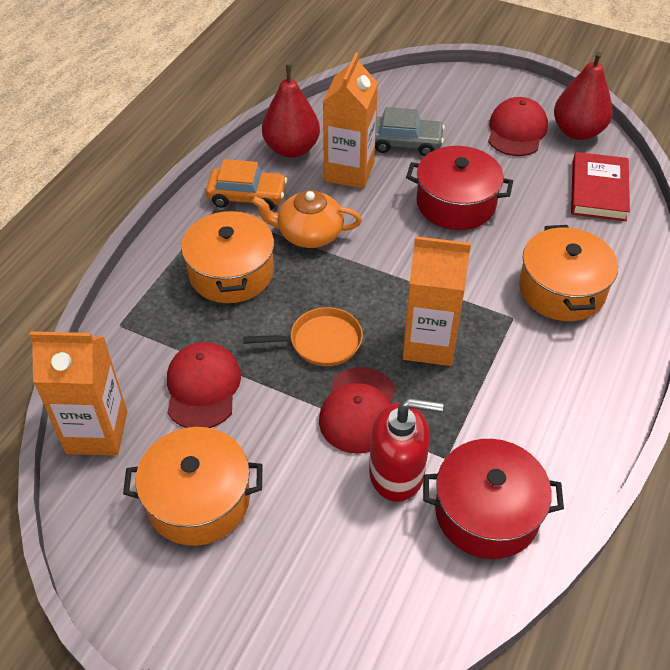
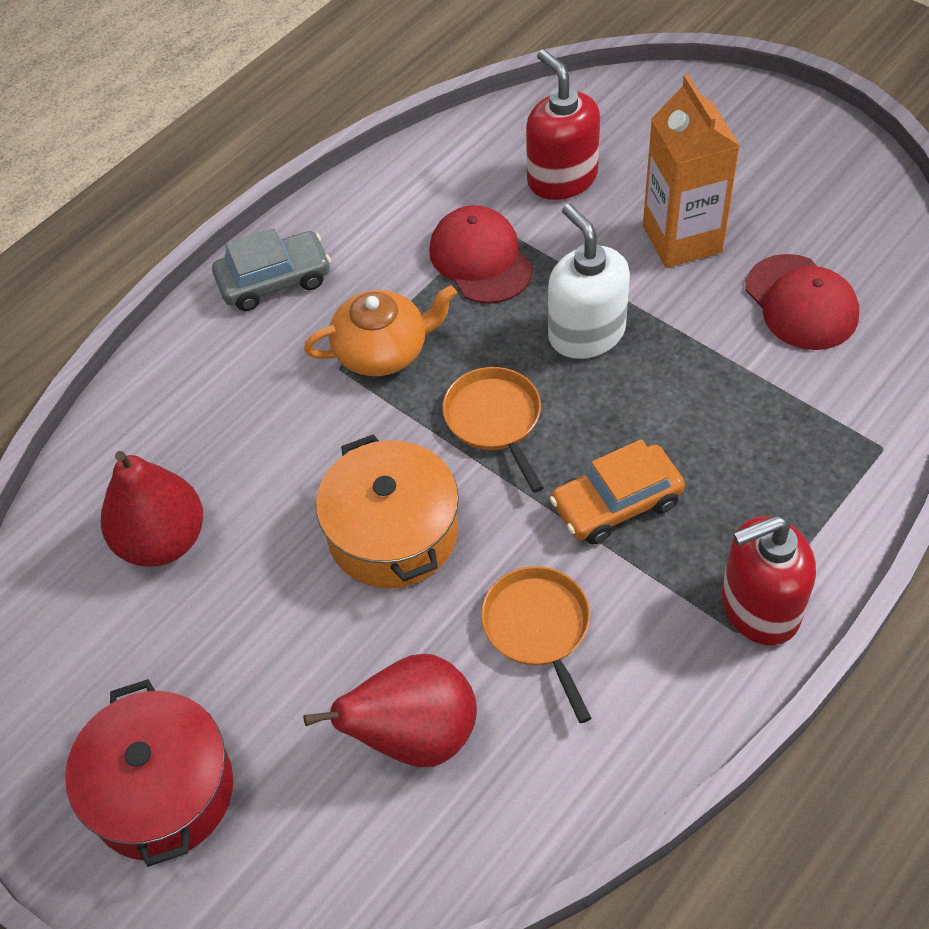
orange carton: [29,331,127,456] [323,53,378,189] [402,236,471,366] = 3 -> [643,74,740,268] = 1
orange pan: [243,307,363,366] = 1 -> [442,367,544,493] [481,566,591,723] = 2
orange pot: [123,427,262,546] [181,209,274,303] [519,225,618,321] = 3 -> [316,434,459,588] = 1
red book: [571,152,630,221] = 1 -> none = 0
red cap: [167,342,241,428] [319,367,395,454] [488,97,548,156] = 3 -> [429,205,533,304] [746,254,859,350] = 2
red pot: [406,146,513,230] [423,439,564,559] = 2 -> [65,679,233,867] = 1
red soap dispenser: [369,398,443,502] = 1 -> [526,49,600,200] [721,515,816,645] = 2
white soap dispenser: none = 0 -> [548,204,630,359] = 1

